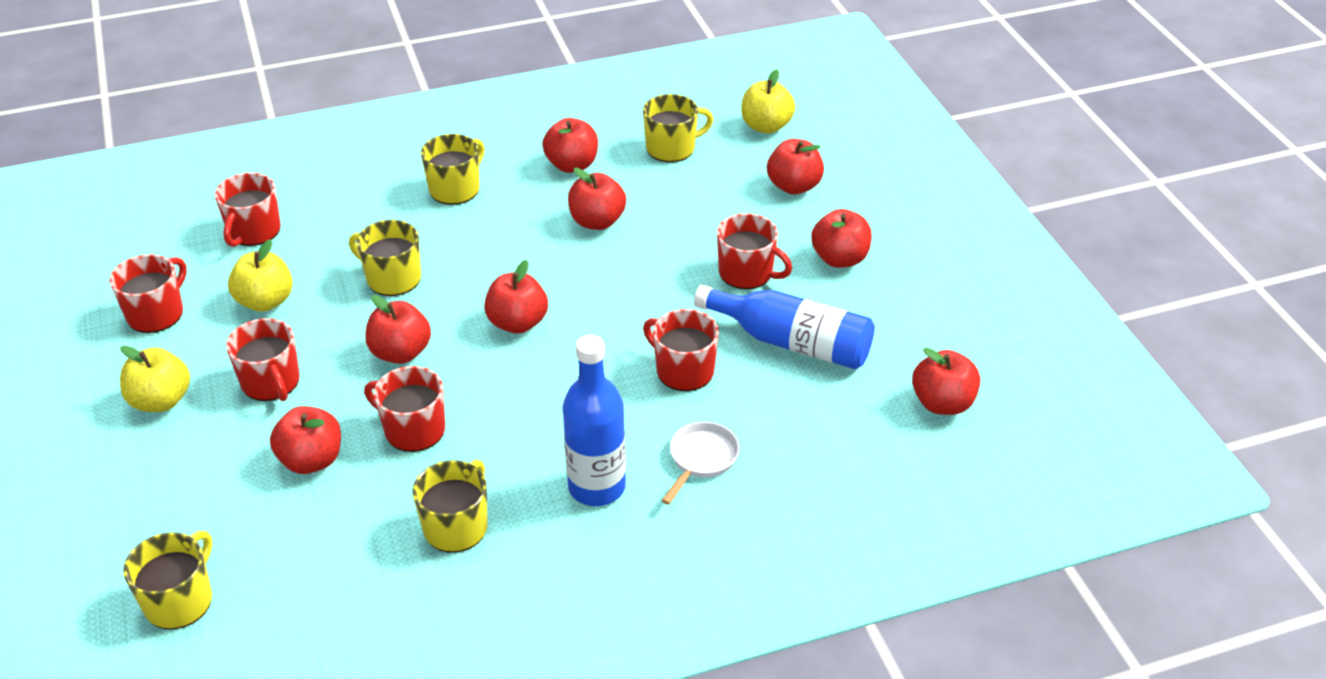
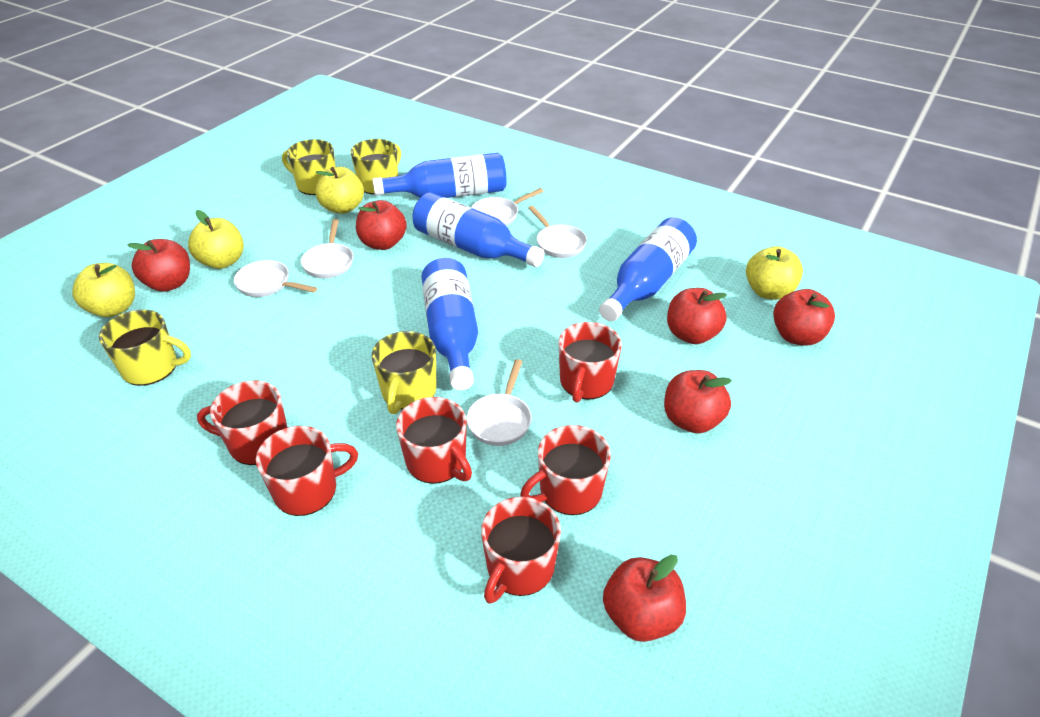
blue bottle: [563,335,626,506] [694,285,875,369] = 2 -> [372,153,507,198] [412,192,544,267] [421,258,478,390] [599,217,697,321] = 4
red apple: [270,406,341,474] [365,295,431,364] [484,260,548,334] [542,118,598,173] [568,168,626,230] [767,139,824,195] [811,209,872,268] [912,348,980,415] = 8 -> [127,239,190,292] [356,200,407,250] [603,555,686,642] [664,370,732,433] [667,288,727,344] [773,289,835,346] = 6
white pan: [661,422,739,505] = 1 -> [234,260,317,297] [301,219,354,278] [466,359,532,446] [471,188,544,226] [528,206,587,258] = 5
yellow apple: [120,346,190,412] [228,239,293,312] [741,70,795,134] = 3 -> [72,263,135,317] [188,210,244,269] [315,167,364,214] [746,246,803,300] = 4
yellow mug: [123,531,212,629] [349,220,421,296] [413,460,488,553] [421,134,485,205] [643,94,714,162] = 5 -> [99,310,191,386] [282,139,336,195] [351,139,401,195] [372,331,436,414] = 4

